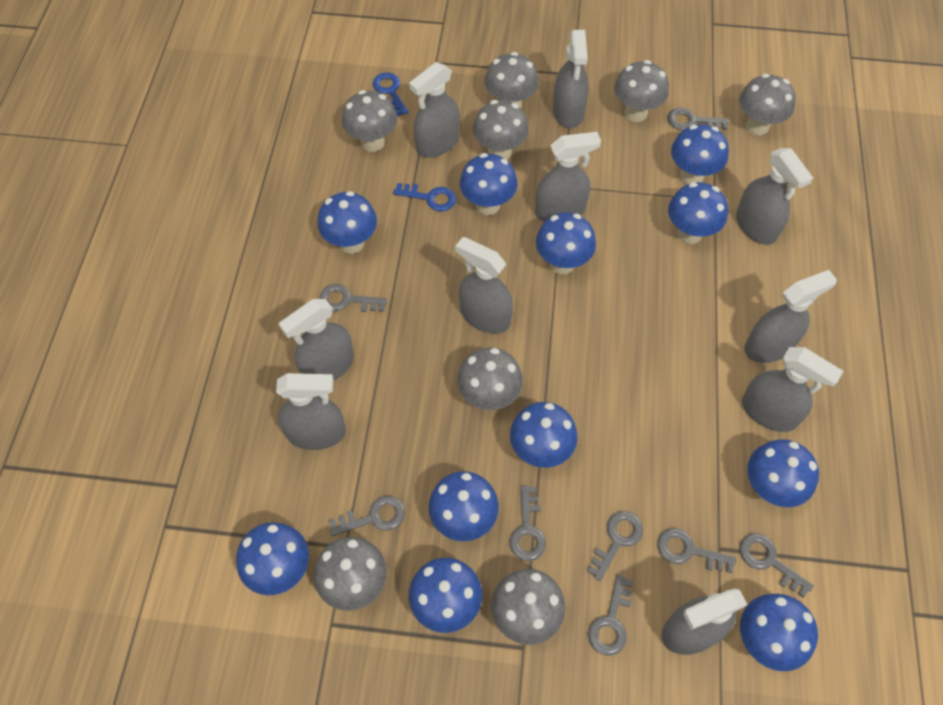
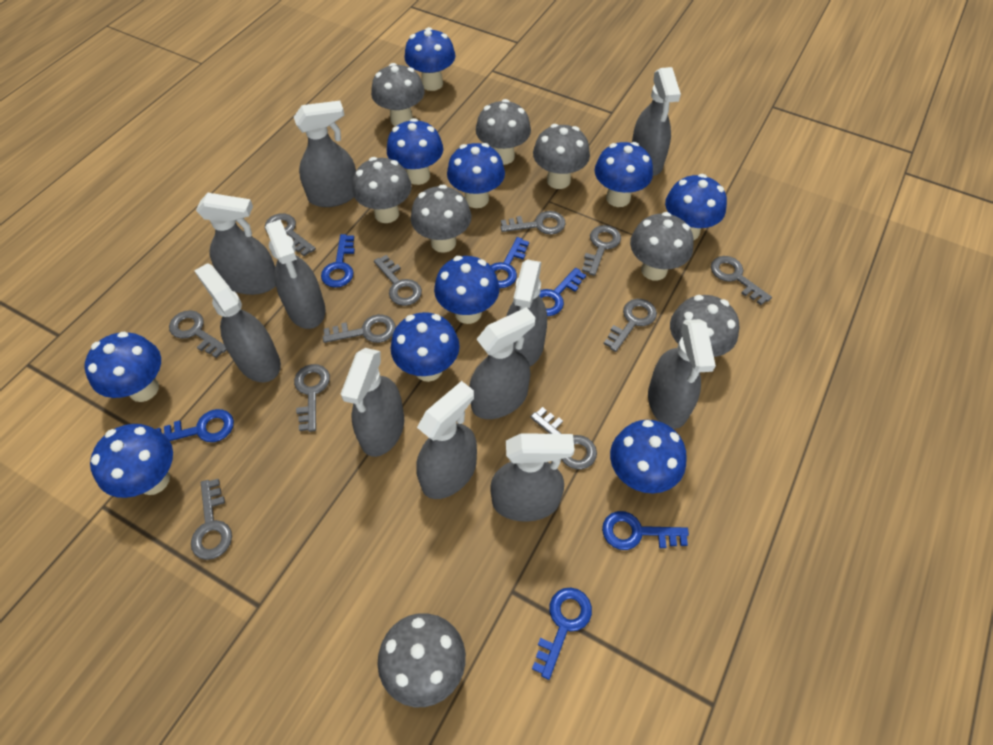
blue key: [373,72,408,116] [393,183,456,212] = 2 -> [156,409,234,442] [321,234,355,288] [490,237,529,288] [532,587,592,680] [539,268,586,316] [602,511,689,550] = 6
blue mushroom: [236,522,309,595] [317,191,377,254] [409,558,482,633] [428,471,499,541] [460,153,517,215] [510,402,578,468] [536,213,596,274] [668,182,728,244] [671,124,729,185] [740,594,818,671] [747,439,819,507] = 11 -> [84,331,161,402] [90,424,173,498] [387,118,443,185] [391,312,460,382] [404,27,455,91] [434,256,500,324] [447,143,505,208] [595,142,653,207] [610,420,687,493] [665,174,727,240] = 10
grey key: [319,284,387,312] [329,496,405,537] [509,485,546,561] [587,511,643,581] [588,574,633,656] [658,528,737,573] [668,108,729,130] [740,533,814,598] = 8 -> [169,310,227,358] [191,479,232,560] [265,213,316,256] [294,364,330,432] [323,314,395,343] [374,255,422,306] [500,211,566,235] [530,407,597,470] [582,225,621,276] [604,299,657,352] [711,256,772,305] = 11
grey spray bottle: [276,373,346,450] [279,299,354,381] [409,62,460,158] [455,237,513,333] [535,132,601,222] [553,30,589,128] [662,589,747,655] [736,148,813,245] [742,347,843,432] [744,270,837,363] = 10 -> [194,263,281,382] [196,193,276,295] [265,219,326,329] [294,101,356,207] [341,348,404,457] [416,381,477,499] [469,307,536,419] [490,433,575,522] [506,259,547,366] [632,67,681,176] [648,319,716,429] = 11

